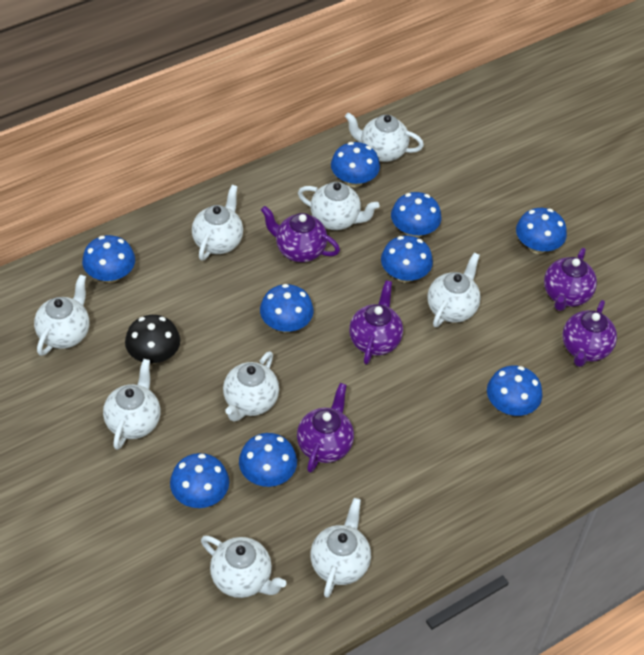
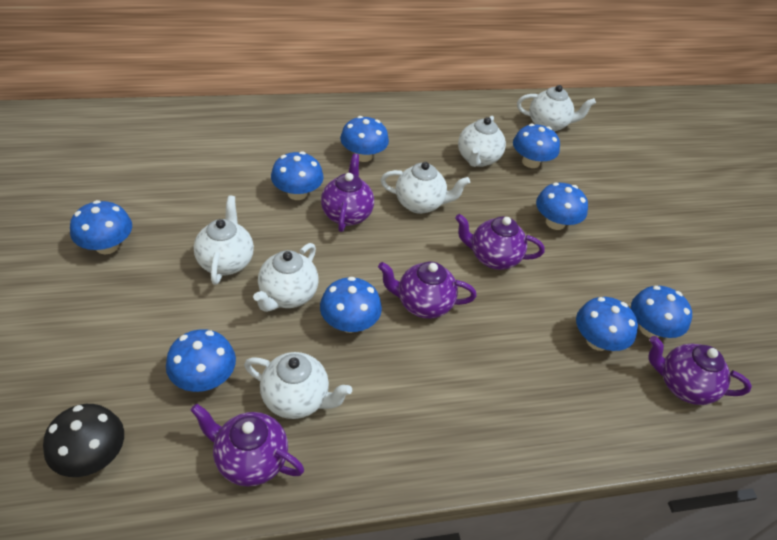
white teapot: [34,274,89,356] [103,359,160,450] [192,185,243,260] [201,536,286,598] [223,351,279,422] [298,182,379,230] [310,498,371,598] [345,113,424,162] [427,252,481,327] = 9 -> [194,195,254,285] [244,352,352,419] [253,243,318,312] [381,162,470,214] [458,116,506,167] [517,85,596,132] = 6

